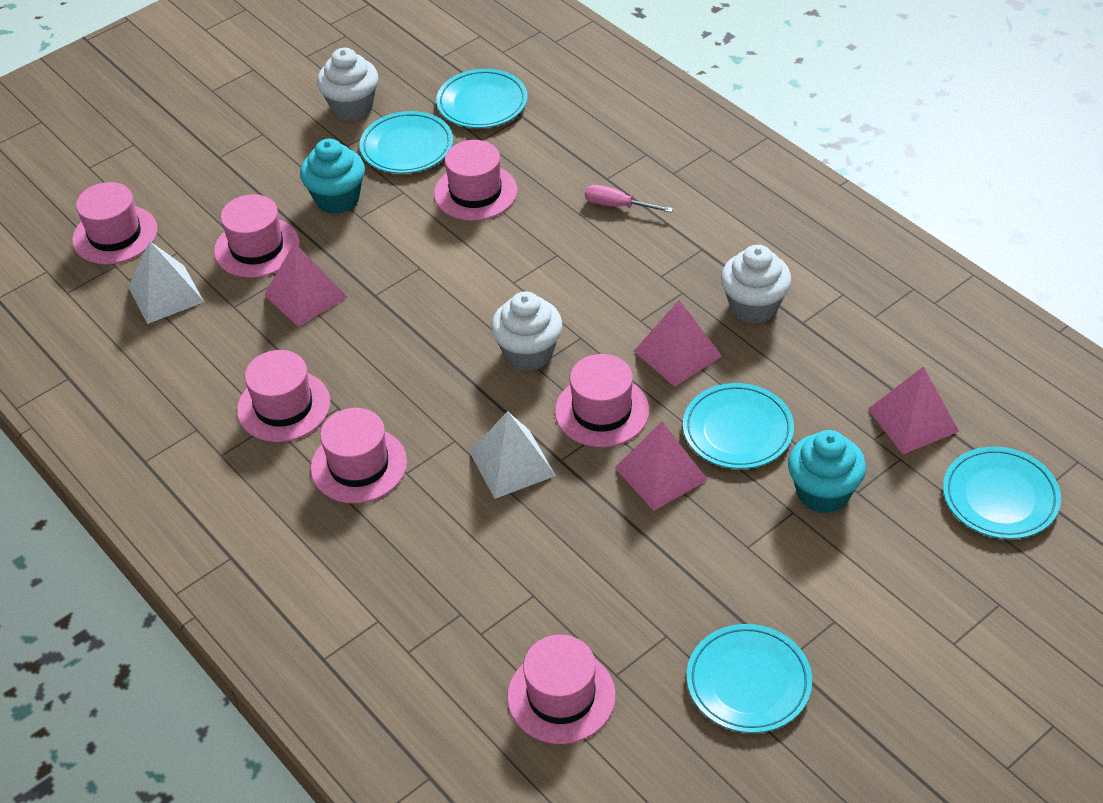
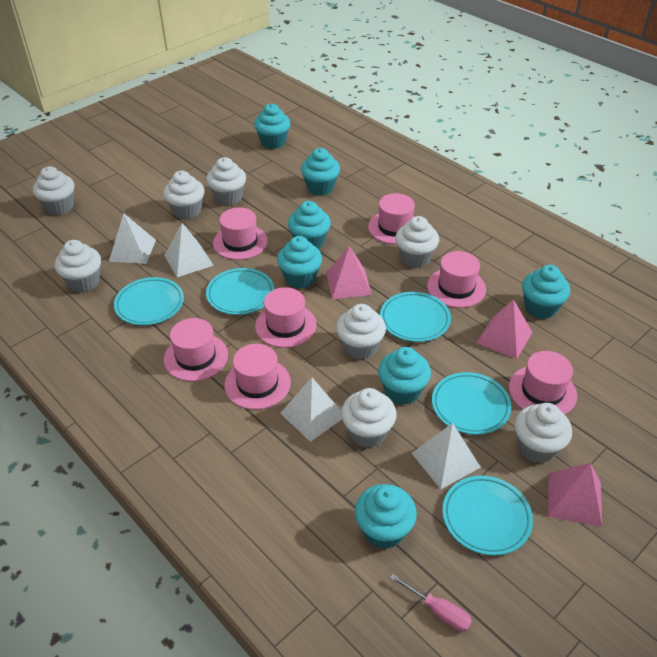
pink pyramid: [264,243,347,327] [615,421,708,511] [634,300,722,387] [868,366,959,454] = 4 -> [326,246,372,299] [476,299,533,359] [548,463,602,527] = 3
turquoise cupcake: [300,139,365,214] [788,430,866,513] = 2 -> [254,103,291,149] [277,236,322,289] [288,201,331,249] [301,148,340,196] [355,484,417,549] [378,347,431,405] [522,265,570,319] = 7
white cupcake: [317,48,378,121] [491,292,562,371] [721,245,791,324] = 3 -> [33,166,74,215] [55,240,101,292] [163,171,204,220] [206,157,246,206] [336,304,386,360] [341,388,397,448] [395,216,439,268] [515,403,572,463] = 8
white pyramid: [128,241,204,324] [470,411,556,499] = 2 -> [109,213,156,264] [164,223,214,277] [280,377,342,442] [412,423,481,489] = 4

